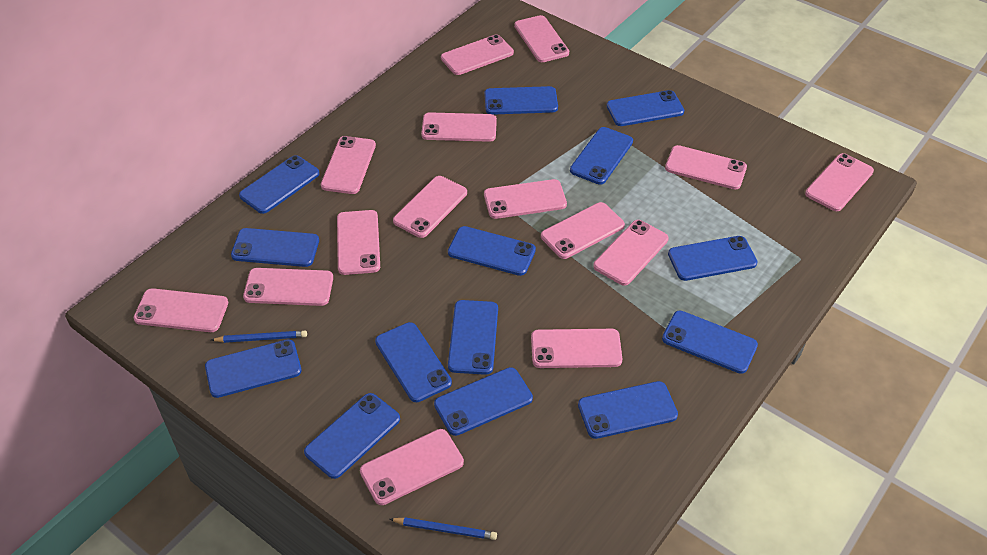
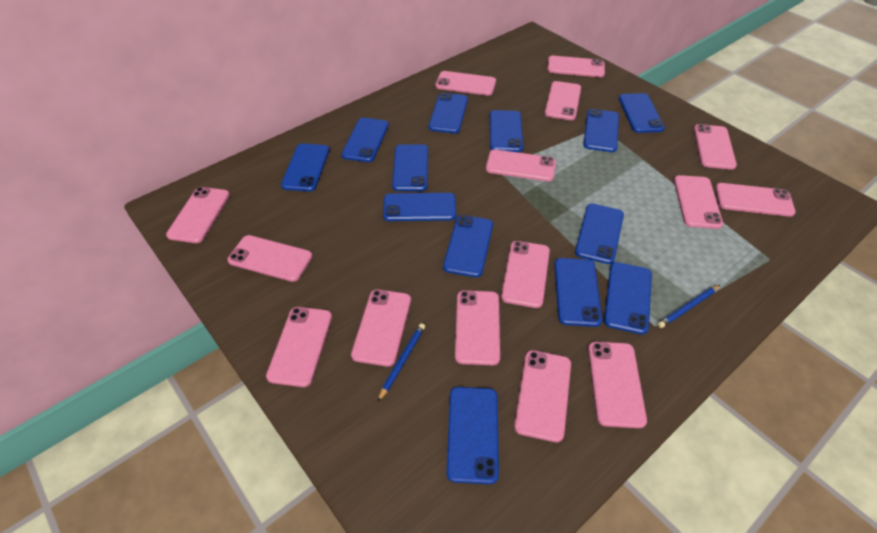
blue phone: [205,339,302,398] [231,228,319,267] [239,155,320,214] [304,393,400,479] [375,322,452,402] [434,367,533,436] [448,226,536,276] [448,300,498,375] [484,86,558,115] [570,127,633,185] [578,381,678,439] [607,90,684,126] [662,311,758,374] [668,236,758,281] = 14 -> [281,144,329,192] [341,118,389,162] [383,193,456,221] [392,144,428,191] [429,93,468,133] [443,215,493,277] [447,387,499,484] [490,110,523,152] [554,258,602,327] [575,204,624,264] [584,109,619,152] [604,262,652,334] [619,93,665,133] = 13

